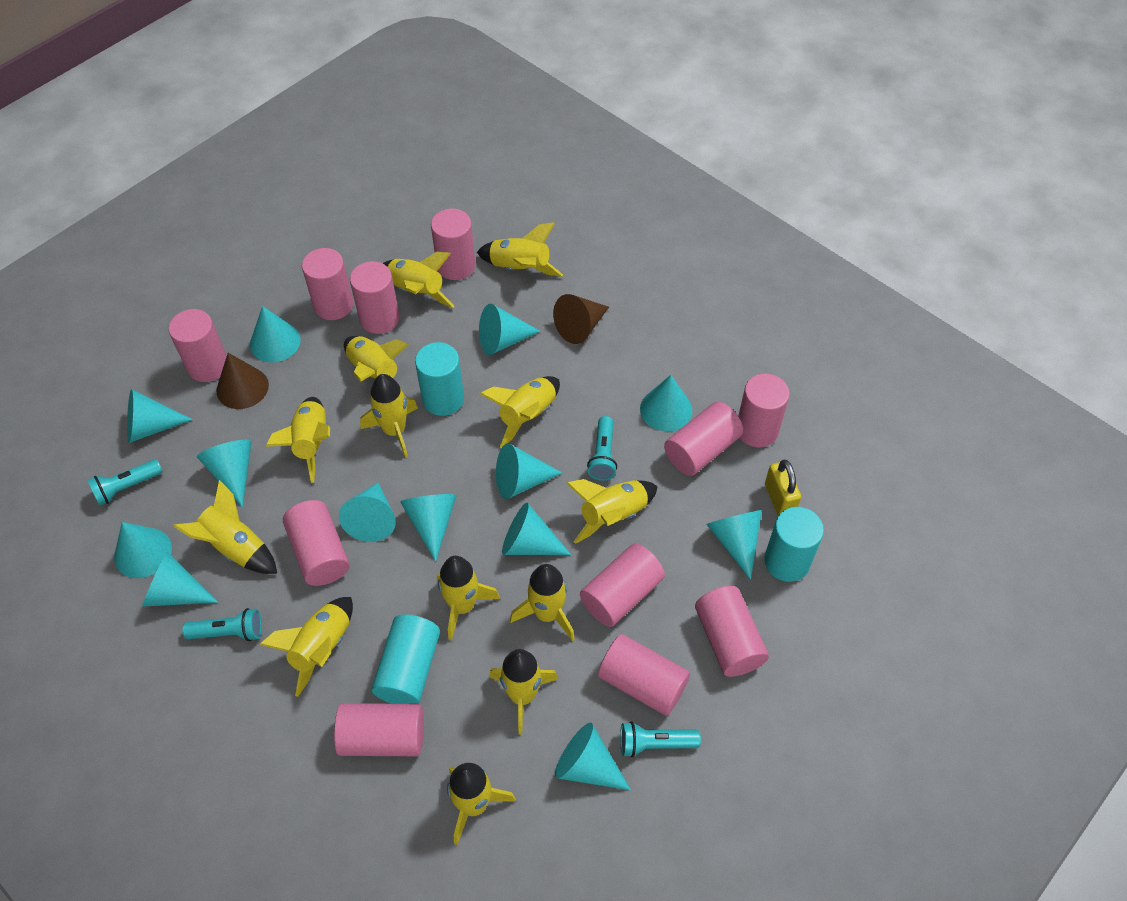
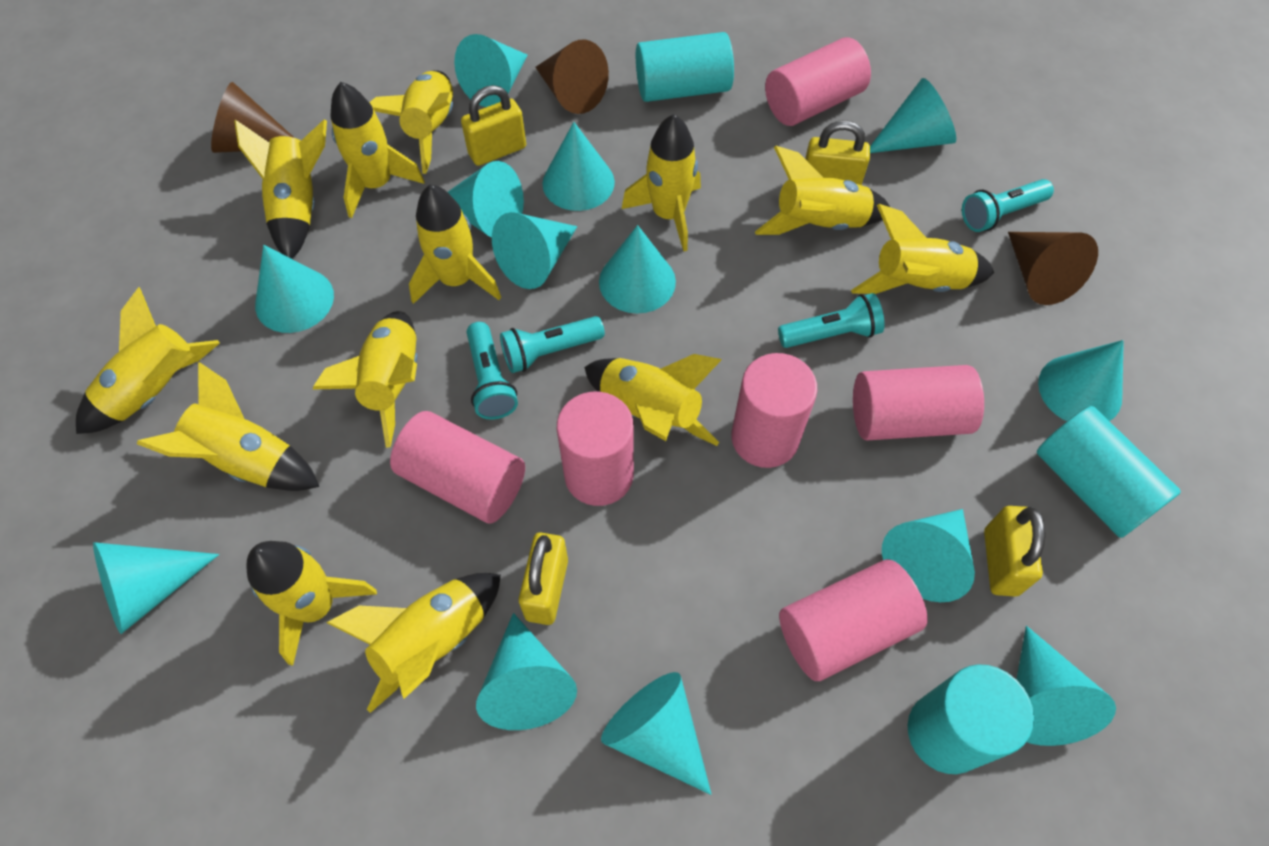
brown cone: [217,353,269,409] [553,294,609,344] = 2 -> [211,82,295,153] [535,40,609,114] [1008,232,1098,305] = 3
pink cylinder: [169,309,227,382] [283,500,350,586] [302,248,353,320] [334,703,424,756] [350,261,400,334] [431,209,475,280] [580,543,665,627] [598,634,690,716] [664,402,743,476] [695,586,769,677] [738,373,790,448] = 11 -> [390,411,525,523] [557,392,634,506] [731,353,817,468] [765,37,871,126] [779,559,928,681] [853,365,984,441] = 6
yellow padlock: [765,460,801,515] = 1 -> [461,85,526,166] [519,532,568,625] [805,120,870,185] [984,506,1045,597] = 4

